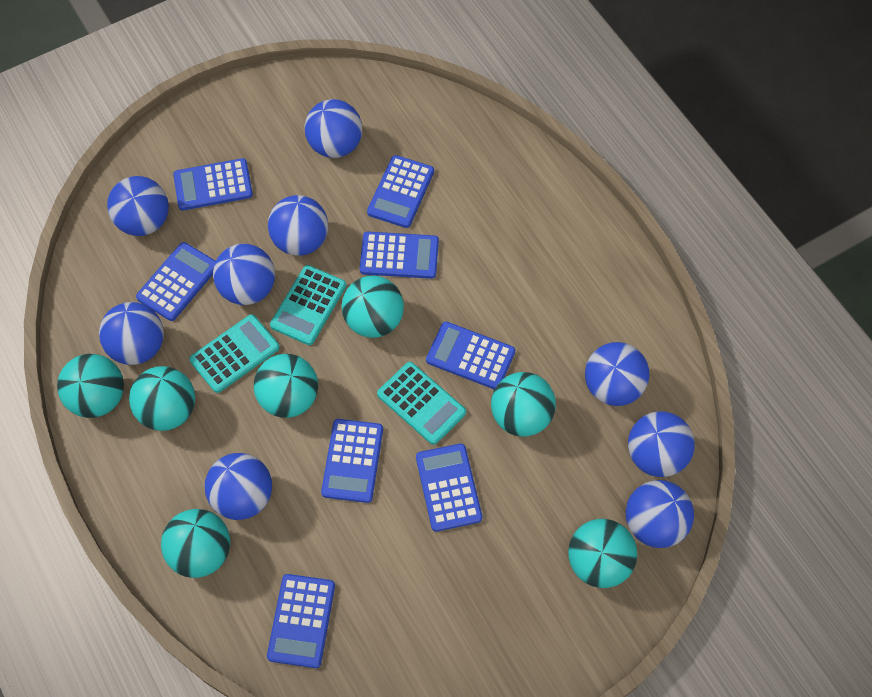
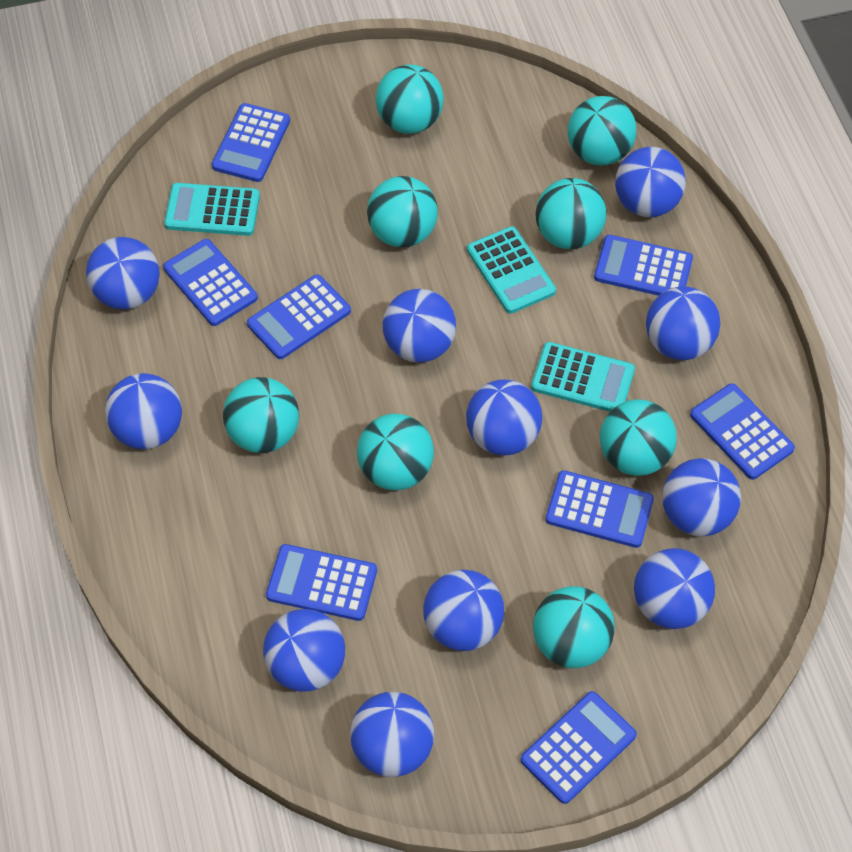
blue ball: [99,302,164,365] [107,176,169,236] [205,453,272,520] [213,244,275,305] [268,195,328,256] [305,99,362,158] [585,342,649,406] [626,480,694,548] [628,411,694,477] = 9 -> [86,237,160,310] [105,373,182,449] [263,609,345,692] [350,692,434,777] [383,289,456,363] [423,570,504,651] [466,380,542,455] [615,147,686,217] [634,548,715,629] [646,286,720,360] [662,458,741,536] = 11
turquoise ball: [57,354,124,418] [129,366,195,431] [161,509,230,578] [254,354,318,418] [342,275,404,338] [491,372,556,437] [568,519,637,588] = 7 -> [223,377,299,453] [357,414,434,490] [367,176,438,247] [376,64,444,134] [533,586,615,668] [535,178,606,249] [568,96,636,166] [600,399,677,476] = 8

